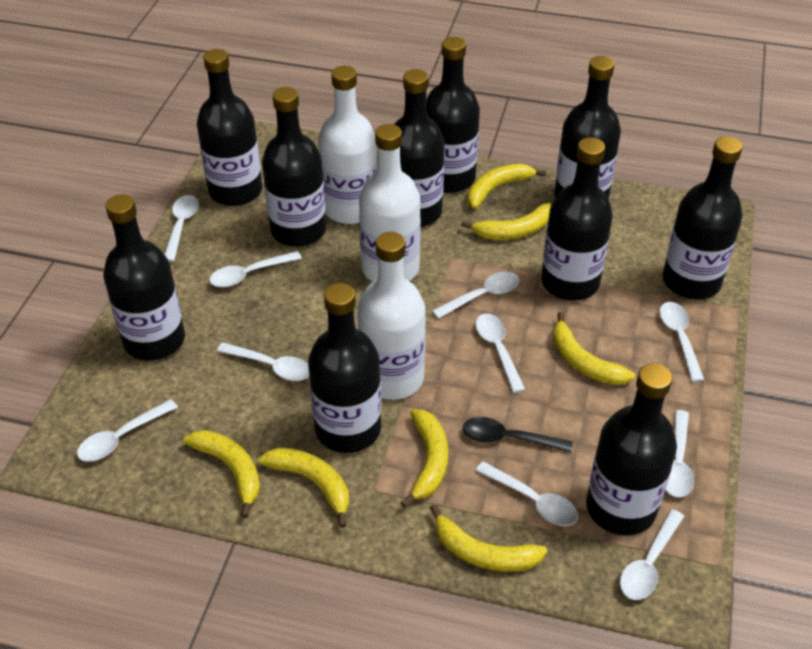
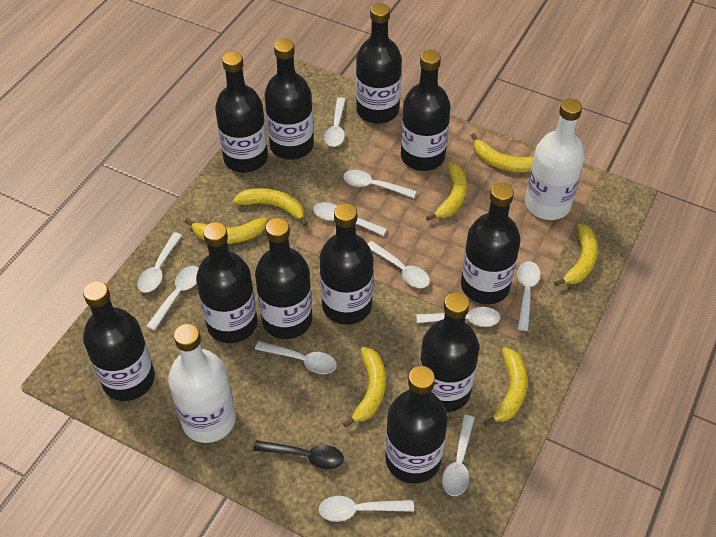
black bottle: [103,194,185,361] [197,49,263,206] [262,87,326,247] [308,283,381,453] [394,69,444,227] [426,37,480,193] [541,137,613,301] [554,56,621,200] [586,363,677,536] [663,136,743,299] = 10 -> [83,281,155,401] [196,222,258,343] [215,51,268,173] [255,218,312,339] [264,39,314,160] [319,203,373,325] [356,3,402,124] [385,366,448,484] [401,50,450,171] [419,292,479,412] [461,183,521,304] = 11
white bottle: [318,66,377,224] [357,232,426,400] [359,124,421,282] = 3 -> [168,324,236,443] [525,98,585,220] = 2
white spoon: [77,399,178,462] [164,195,199,262] [209,251,302,288] [217,342,309,381] [432,272,519,319] [475,314,526,393] [475,461,578,526] [620,509,684,600] [659,302,704,382] [665,410,694,497] = 10 -> [137,232,182,293] [146,266,199,331] [255,341,337,374] [313,202,387,236] [319,496,414,522] [324,98,346,147] [343,170,416,198] [368,241,430,288] [417,307,500,327] [442,415,475,496] [517,261,541,331] = 11

